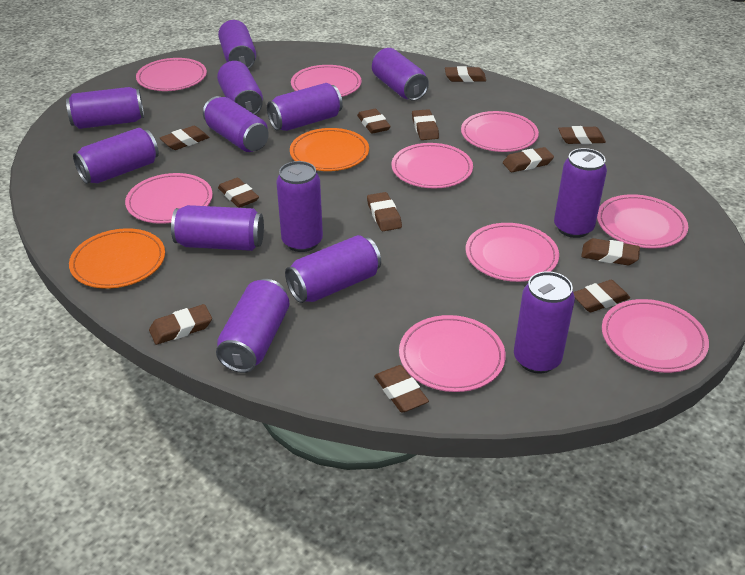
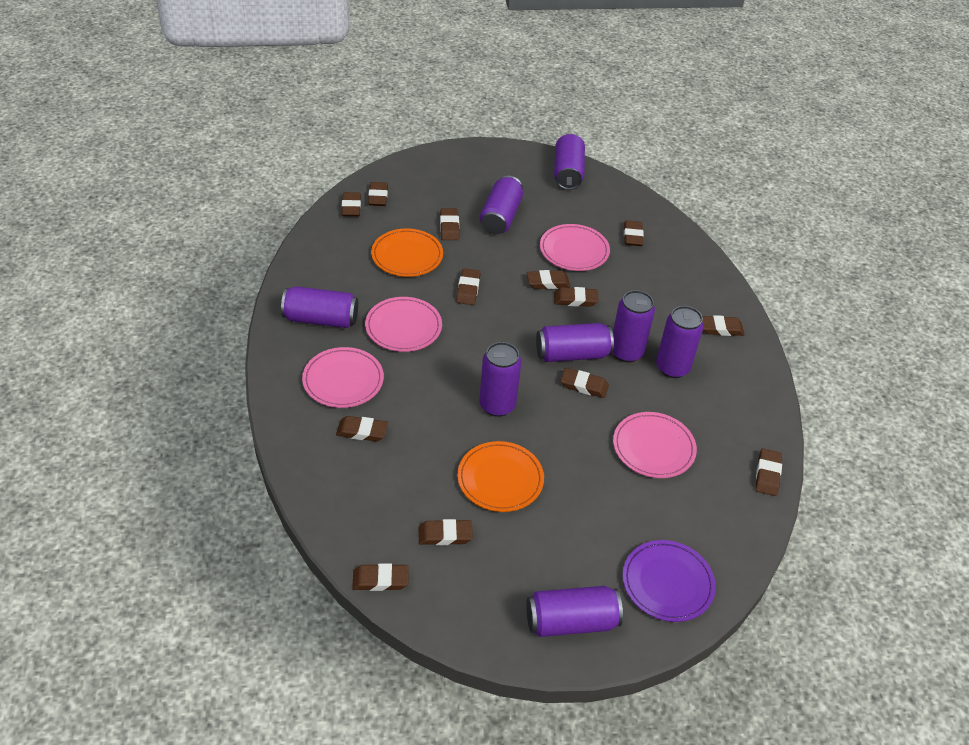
brown eraser: [149,304,212,345] [160,126,210,150] [218,178,259,208] [357,109,391,134] [367,192,402,231] [374,365,429,413] [412,109,439,140] [445,66,486,82] [503,147,554,172] [558,126,606,144] [573,280,630,312] [581,238,640,265] = 12 -> [336,416,388,441] [342,192,361,217] [352,563,409,591] [368,182,388,206] [419,519,473,545] [440,208,459,240] [456,268,481,305] [527,270,570,289] [554,287,599,307] [561,368,609,398] [624,220,644,246] [702,315,745,336] [756,448,782,496] = 13
pink plate: [125,173,213,224] [136,58,207,91] [291,65,361,97] [391,143,473,189] [399,315,506,392] [461,111,539,152] [466,223,559,282] [597,194,688,249] [602,299,709,373] = 9 -> [302,347,384,408] [365,297,442,352] [540,224,610,271] [613,412,697,478] = 4
purple can: [66,87,144,129] [73,128,159,184] [171,205,264,251] [203,96,269,152] [216,279,289,373] [217,61,263,115] [218,20,256,69] [267,83,343,131] [276,161,323,252] [285,235,381,303] [372,48,429,101] [514,271,575,374] [554,148,607,238] = 13 -> [281,286,358,328] [479,342,521,417] [480,176,523,235] [527,586,623,637] [536,323,614,362] [554,134,585,190] [613,290,655,363] [656,306,704,378] = 8
purple plate: none = 0 -> [622,540,716,622] = 1

